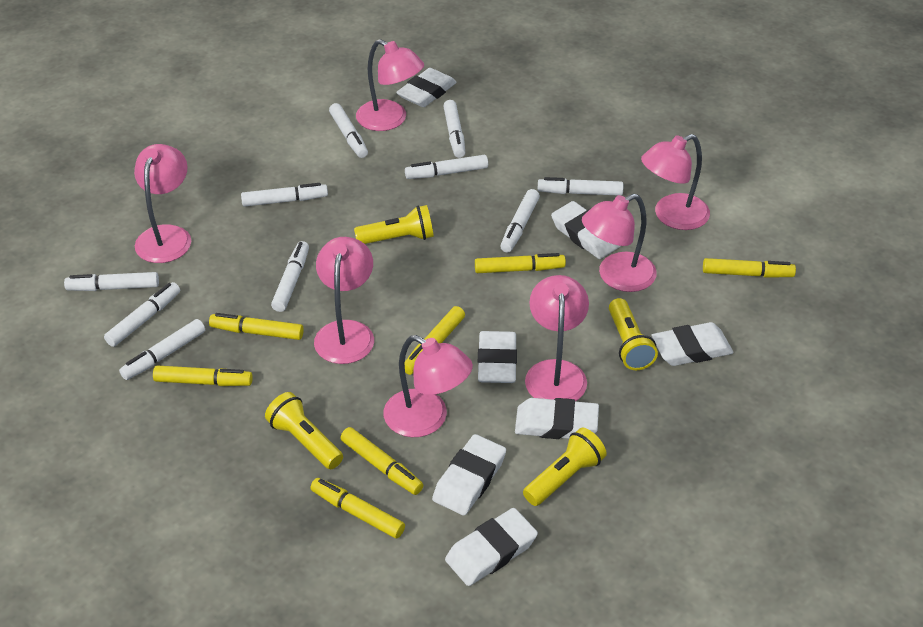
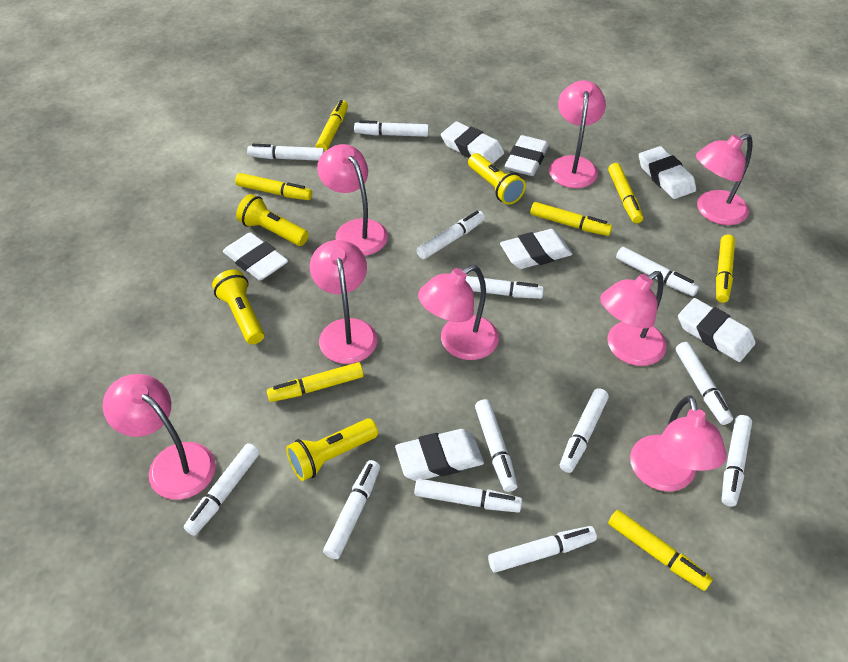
pink lamp: [134,144,191,263] [314,237,374,364] [356,39,424,131] [383,335,473,437] [525,275,589,401] [582,194,657,292] [641,134,710,230] = 7 -> [103,374,216,500] [310,240,377,364] [317,144,388,256] [418,265,499,360] [549,80,606,188] [600,271,667,366] [630,395,727,492] [696,134,752,225] = 8
white marker: [64,272,159,291] [104,282,180,347] [119,319,205,380] [241,183,328,207] [271,241,309,312] [329,103,368,158] [405,155,488,179] [443,100,465,158] [500,189,540,253] [538,177,623,195] = 10 -> [184,443,260,536] [247,144,325,161] [323,460,380,559] [354,120,429,137] [414,479,522,512] [416,211,485,259] [465,276,544,299] [475,399,518,492] [488,526,597,573] [560,388,609,473] [616,247,699,296] [676,342,733,425] [722,415,752,507] = 13

